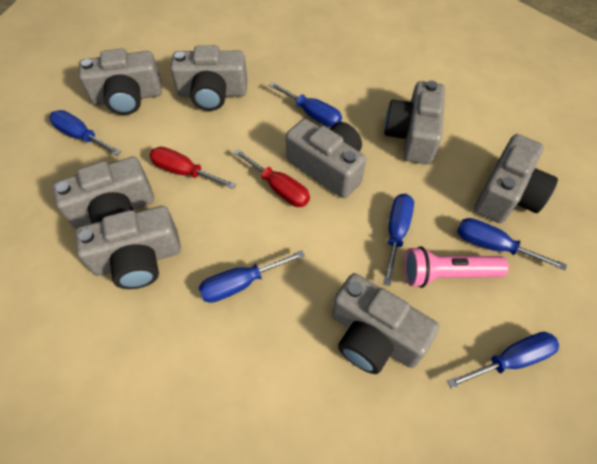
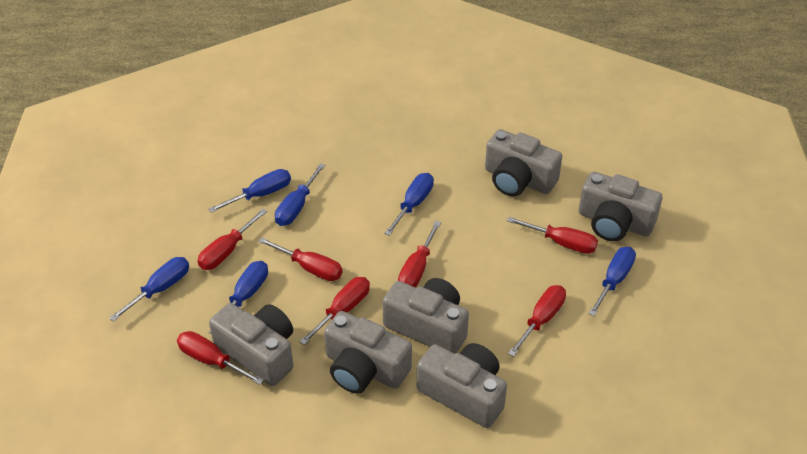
grey camera: [52,156,154,229] [75,206,181,289] [79,48,162,115] [170,45,248,111] [286,119,366,198] [332,273,439,374] [384,81,445,164] [474,134,558,223] = 8 -> [209,303,293,386] [324,311,412,394] [382,278,469,354] [417,343,507,428] [485,129,562,196] [579,172,662,241] = 6
pink flashlight: [404,246,509,288] = 1 -> none = 0
red screwdriver: [149,147,236,189] [233,149,310,207] = 2 -> [177,331,264,385] [198,209,267,270] [258,237,343,281] [299,277,370,345] [398,221,441,287] [507,217,598,254] [508,285,566,357] = 7

